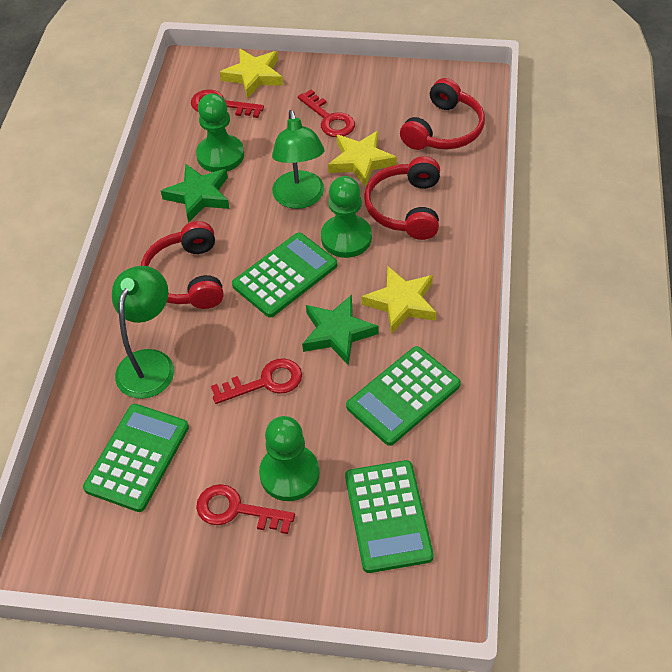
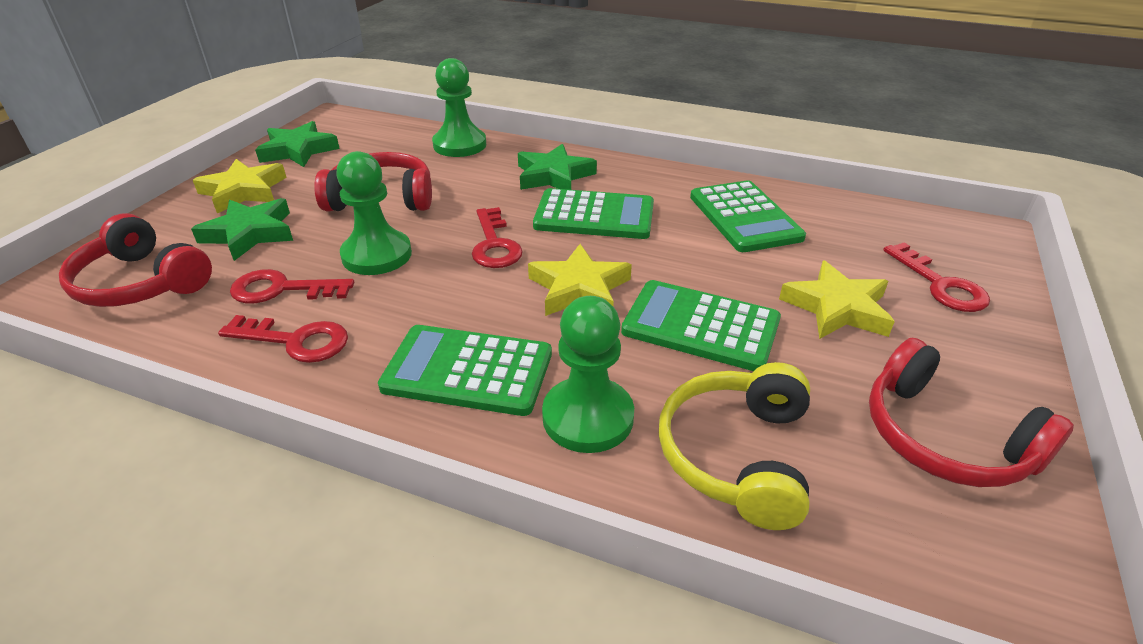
green lamp: [112,266,174,399] [272,110,324,209] = 2 -> none = 0
green star: [161,164,230,223] [302,295,378,365] = 2 -> [191,198,293,261] [255,121,340,167] [518,144,597,190] = 3
yellow headphones: none = 0 -> [659,362,810,530] = 1

